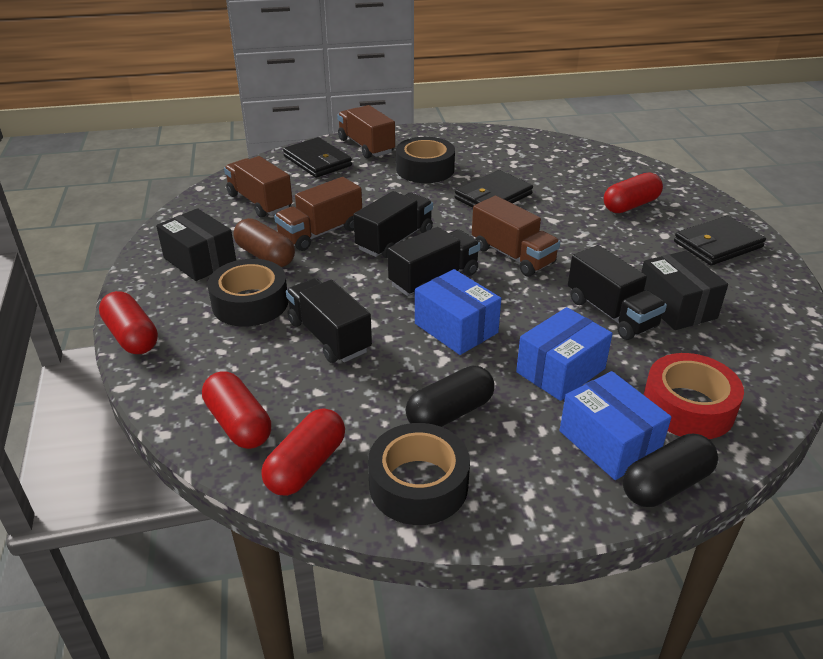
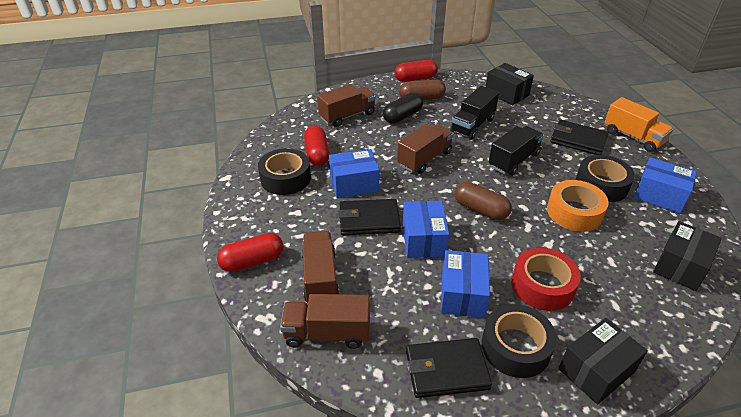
black box: [156,208,236,281] [641,251,728,330] = 2 -> [486,63,534,105] [558,318,648,404] [653,221,722,291] = 3
black capsule: [406,366,495,427] [623,434,718,507] = 2 -> [383,93,423,124] = 1
black truck: [286,278,372,363] [353,191,433,259] [388,227,480,296] [568,245,667,340] = 4 -> [450,86,499,139] [489,126,544,175] = 2
blue box: [415,269,501,355] [516,307,613,401] [560,371,671,480] = 3 -> [329,149,379,198] [403,201,449,258] [441,250,490,318] [634,158,697,213] = 4
brown capsule: [233,218,295,267] = 1 -> [399,79,446,100] [454,182,512,220] = 2
orange tape: none = 0 -> [547,180,609,232] = 1
orange truck: none = 0 -> [604,97,673,152] = 1
red capsule: [99,291,158,354] [202,371,271,449] [261,409,345,496] [604,172,663,213] = 4 -> [217,233,284,272] [304,126,330,166] [395,60,438,82] = 3

